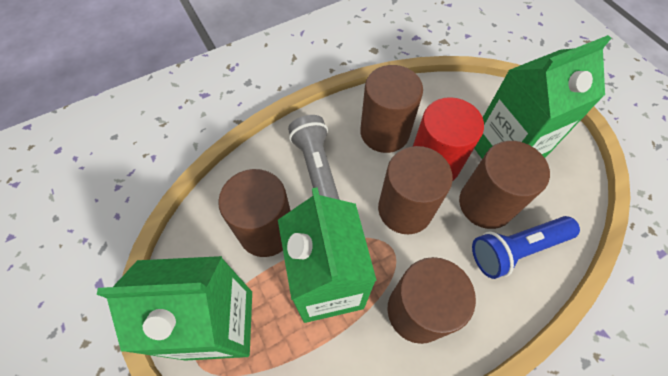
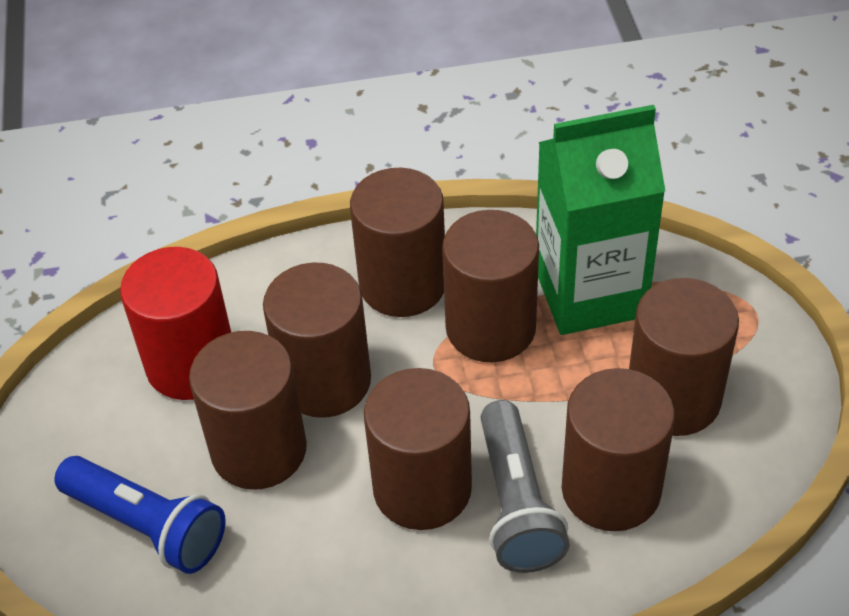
brown cylinder: [218,169,291,257] [360,65,423,153] [378,146,453,234] [387,257,476,344] [459,141,550,229] = 5 -> [189,331,307,490] [263,263,371,418] [350,168,445,317] [364,368,472,530] [442,210,539,362] [562,368,675,531] [629,278,739,436] = 7
green carton: [97,256,252,361] [278,187,377,323] [474,35,611,159] = 3 -> [536,105,665,335] = 1

